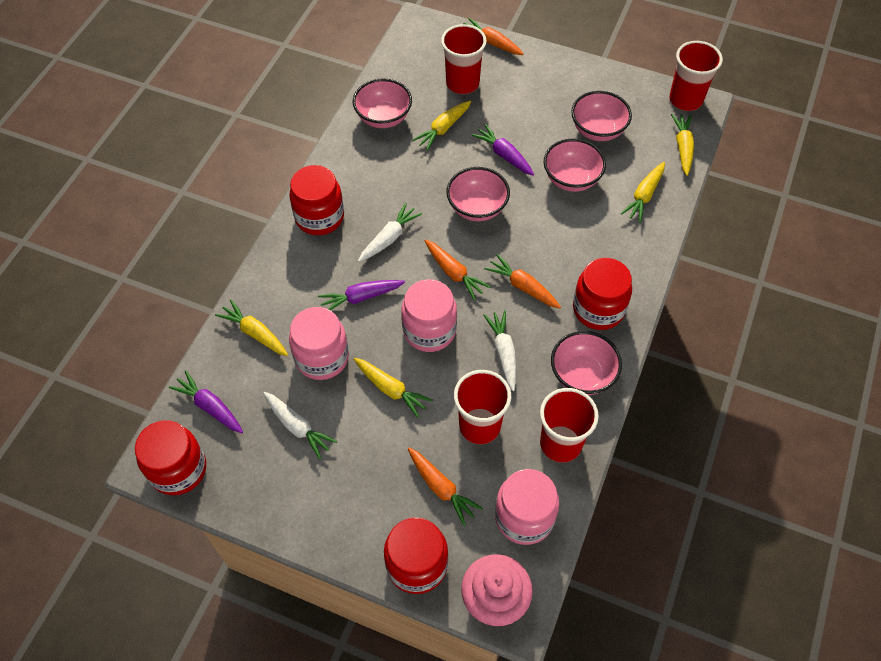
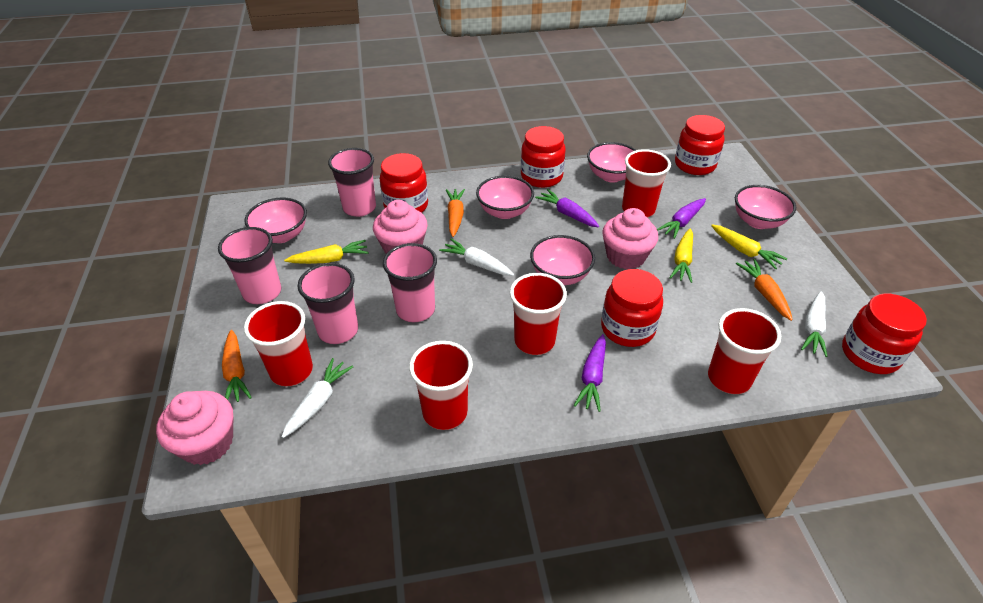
orange carrot: [408,448,483,526] [425,240,490,300] [463,18,524,55] [484,254,561,309] = 4 -> [222,330,252,402] [446,189,465,237] [736,259,793,321] = 3
pink cup: none = 0 -> [218,227,281,304] [297,263,358,344] [328,148,376,217] [383,243,437,322] = 4
pink cupcake: [461,554,533,626] = 1 -> [156,391,233,465] [373,200,428,254] [602,208,658,269] = 3
pink jar: [289,307,349,380] [401,279,457,352] [495,469,559,545] = 3 -> none = 0
red cup: [441,24,487,94] [454,370,511,444] [540,388,599,463] [669,41,723,111] = 4 -> [244,301,313,386] [409,341,473,430] [510,273,567,355] [622,149,671,218] [708,308,781,394] = 5
red jar: [135,420,206,495] [289,165,344,235] [384,518,448,594] [573,258,632,330] = 4 -> [380,153,428,213] [521,126,566,188] [601,269,663,347] [675,115,725,175] [842,294,927,374] = 5
yellow carrot: [215,300,288,356] [354,358,433,418] [412,100,471,151] [621,162,665,223] [671,114,694,176] = 5 -> [284,240,369,264] [669,228,693,283] [711,225,787,269] = 3

